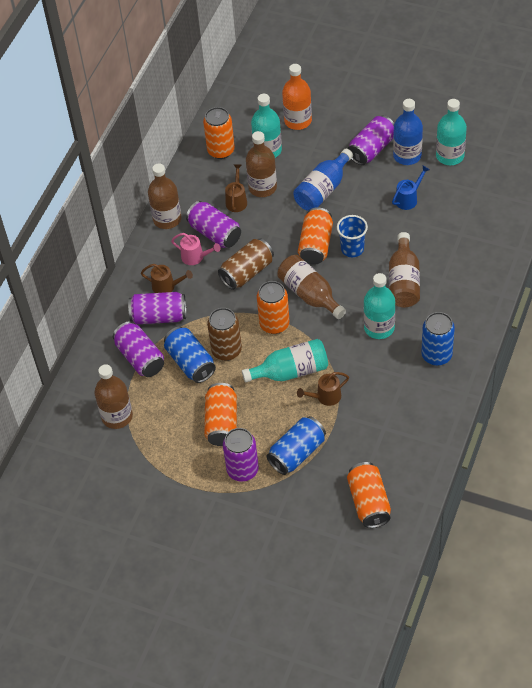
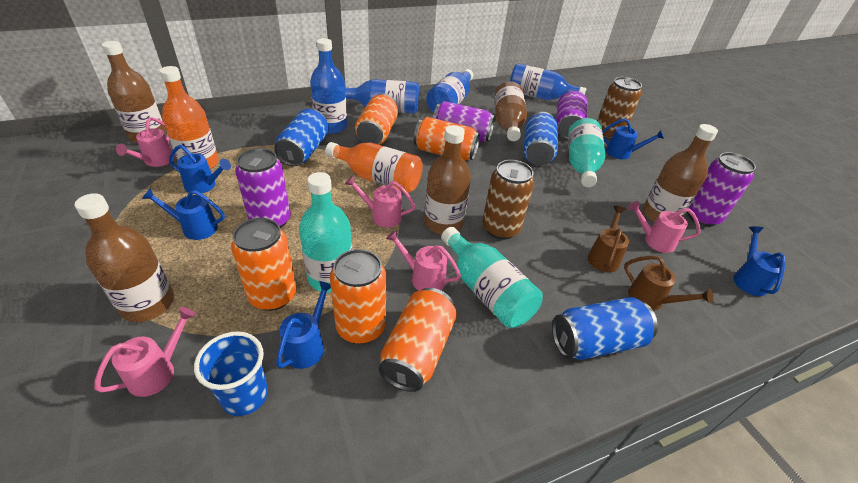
blue bottle: [293,149,353,211] [393,99,423,165] = 2 -> [310,38,347,134] [345,79,419,113] [426,69,473,113] [510,63,586,100] = 4
blue watering can: [392,166,430,210] = 1 -> [142,188,225,240] [169,145,231,193] [276,281,331,369] [602,118,664,159] [733,226,786,296] = 5
brown watering can: [141,264,193,293] [225,164,247,212] [297,372,349,406] = 3 -> [588,206,629,273] [624,255,713,311] = 2
orange bottle: [282,64,312,130] = 1 -> [159,66,219,169] [325,142,423,193] = 2
pink watering can: [171,233,221,265] = 1 -> [94,307,196,397] [116,117,175,167] [345,176,415,227] [386,230,461,291] [628,201,701,253] = 5
purple can: [113,321,164,377] [128,292,186,325] [186,201,241,248] [223,428,259,482] [347,115,394,165] = 5 -> [235,148,291,228] [433,101,495,143] [556,91,588,139] [687,152,756,227] = 4
turquoise bottle: [242,339,328,383] [251,94,282,158] [364,273,395,339] [436,99,467,165] = 4 -> [299,172,352,293] [441,227,543,328] [568,118,605,187] = 3

